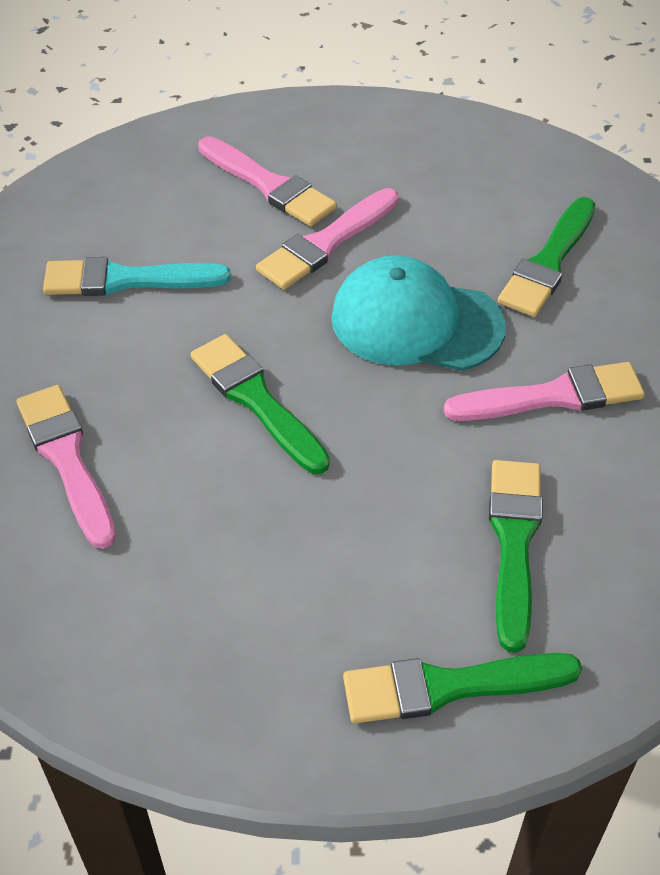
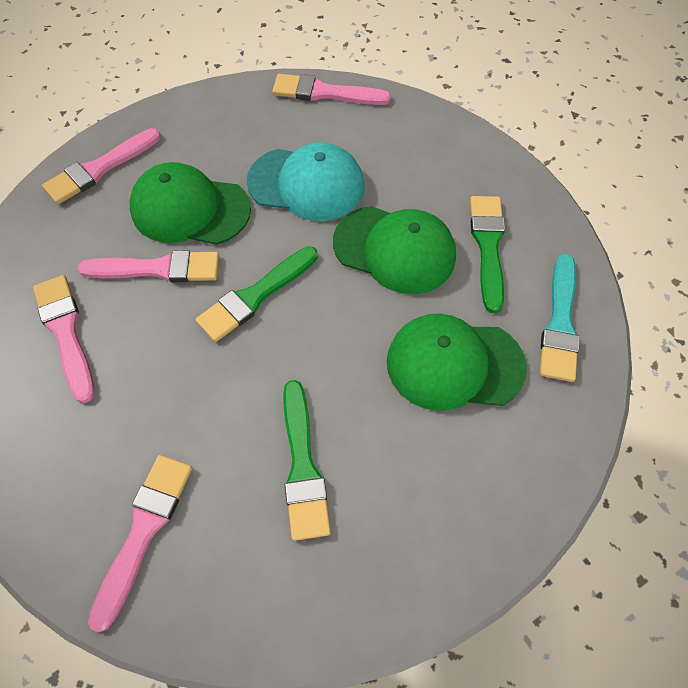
green brush: [191,334,330,474] [343,653,582,723] [489,460,542,652] [498,197,596,317] = 4 -> [196,246,318,342] [283,380,331,541] [470,196,505,313] = 3
green cap: none = 0 -> [130,162,251,245] [333,206,456,294] [387,313,527,411] = 3
pink brush: [17,385,116,549] [198,136,337,226] [256,188,399,290] [444,362,645,421] = 4 -> [33,275,95,403] [42,128,161,204] [78,250,219,282] [88,455,192,632] [272,74,391,105] = 5

